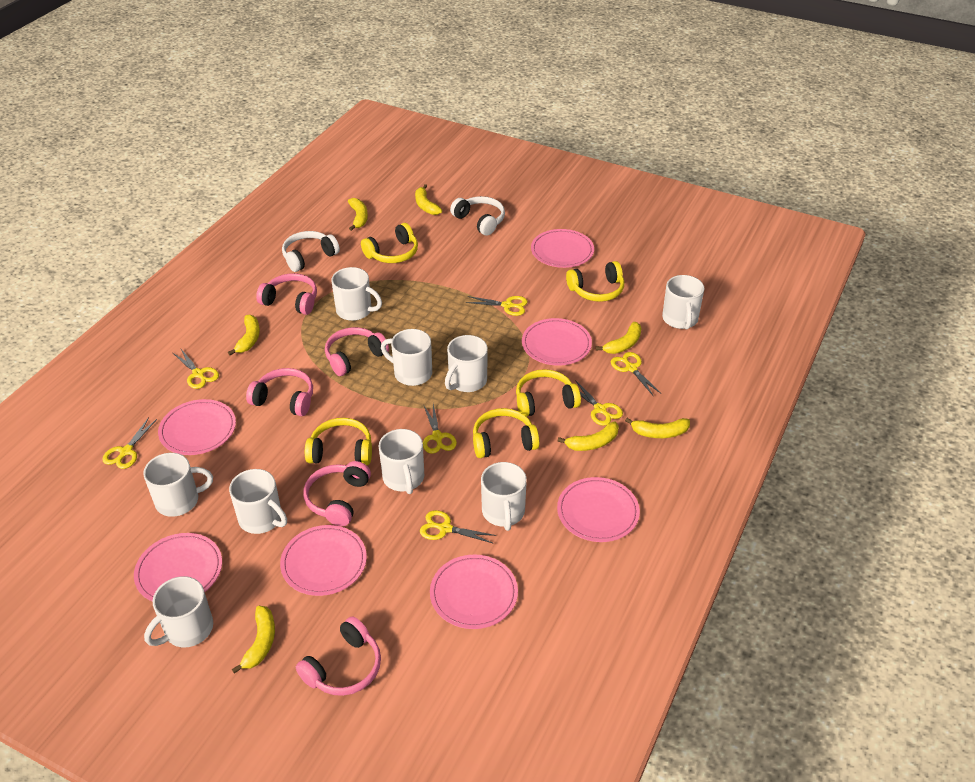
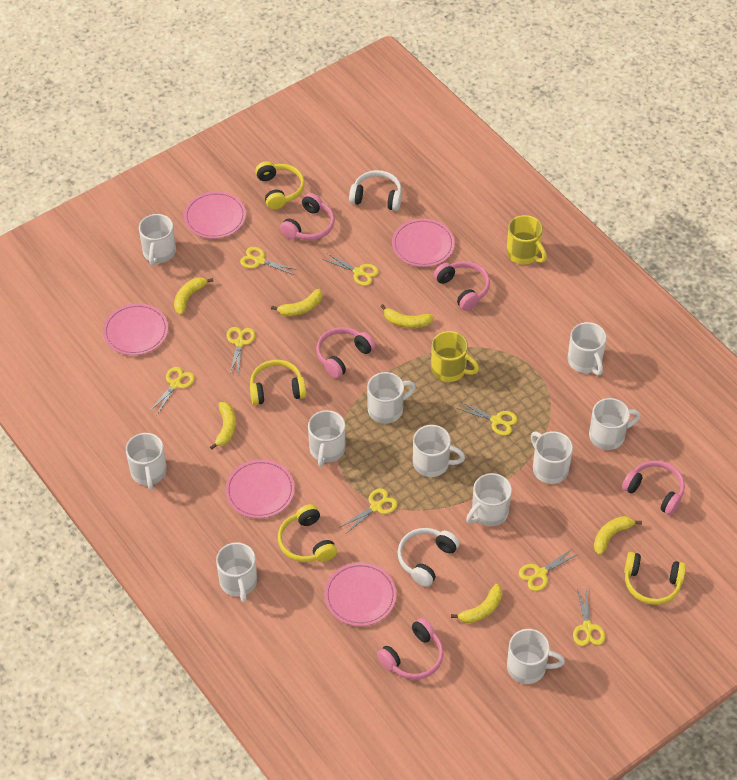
pink plate: [134,533,222,602] [158,399,236,455] [280,525,367,596] [430,555,518,629] [522,318,592,366] [531,229,594,268] [557,477,640,542] = 7 -> [103,303,168,355] [184,191,246,239] [225,459,295,518] [324,562,396,626] [392,218,455,267] = 5
white mug: [143,453,213,517] [144,576,213,648] [229,469,287,534] [331,267,382,321] [379,429,424,494] [381,329,432,386] [445,335,488,392] [481,462,527,531] [662,275,704,330] = 9 -> [126,433,167,490] [139,214,176,266] [216,542,257,603] [308,410,345,467] [367,372,416,424] [413,425,465,477] [466,473,512,526] [507,629,565,684] [531,431,573,484] [567,322,607,375] [589,398,641,450] = 11
yellow banana: [228,315,260,355] [232,606,275,673] [348,198,368,231] [415,184,442,215] [558,422,619,451] [596,322,642,354] [625,418,690,438] = 7 -> [174,277,213,315] [210,402,236,450] [271,289,322,316] [380,304,434,328] [451,584,502,623] [594,516,642,555] = 6
yellow headphones: [305,418,372,465] [361,223,418,263] [473,408,539,458] [516,369,581,417] [566,261,624,302] = 5 -> [250,360,306,405] [255,161,305,210] [278,504,337,562] [624,552,686,605] = 4
yellow mug: none = 0 -> [431,331,479,382] [507,215,547,264] = 2
yellow scissors: [102,417,157,469] [173,348,219,389] [420,510,497,544] [423,404,457,454] [466,296,528,316] [575,380,623,426] [611,352,661,397] = 7 -> [149,367,195,415] [227,327,255,374] [240,247,297,275] [323,253,379,286] [341,488,398,532] [456,401,518,436] [519,548,578,591] [573,587,605,646] = 8

